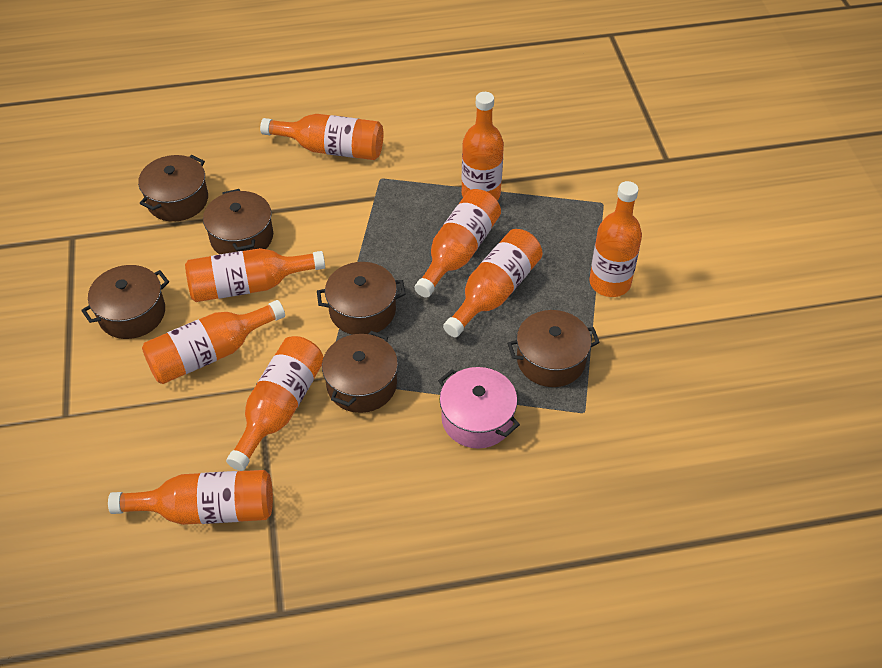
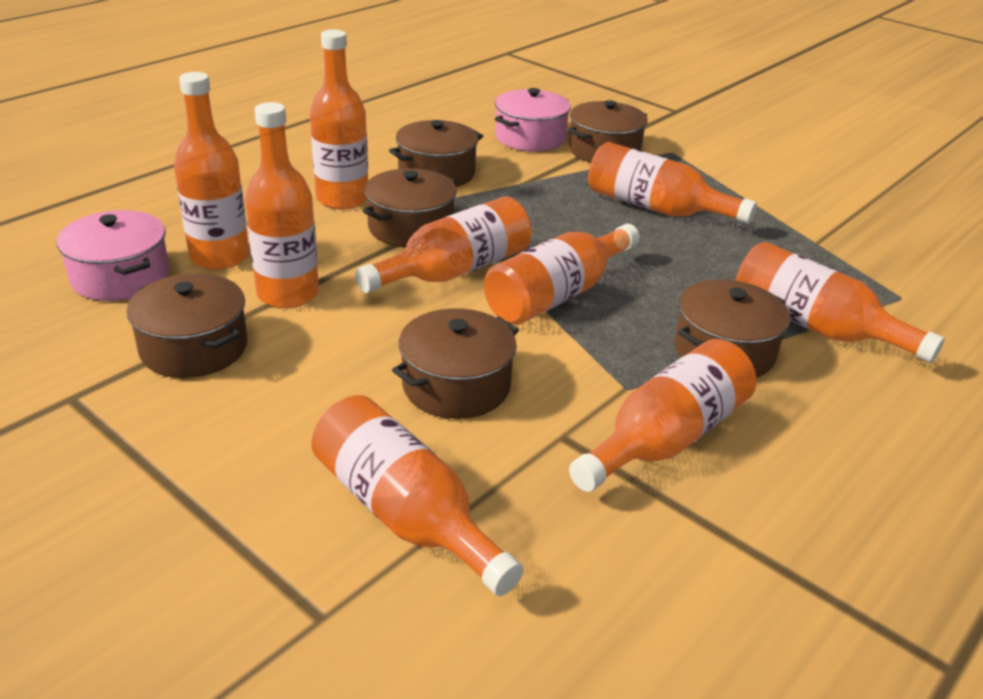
pink pot: [438,367,520,449] = 1 -> [57,210,170,301] [495,88,571,151] = 2

